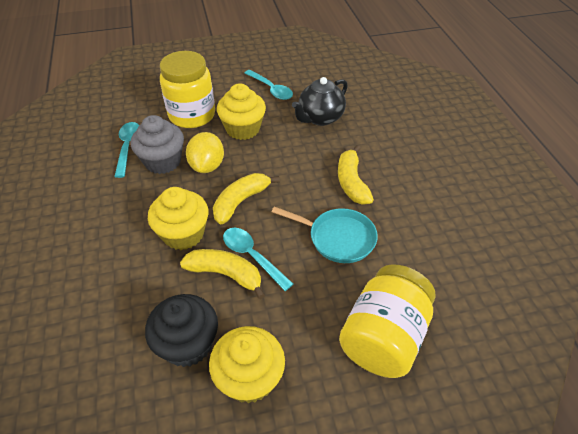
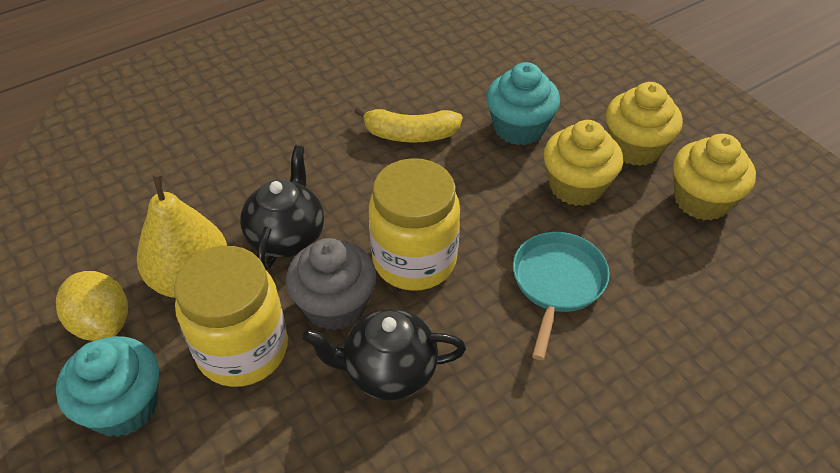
black cupcake: [145,294,218,367] = 1 -> none = 0
black teapot: [292,77,348,126] = 1 -> [240,145,324,270] [303,308,466,400] = 2
turquoise cupcake: none = 0 -> [56,336,159,437] [486,62,560,145] = 2
turquoise spoon: [114,122,139,178] [223,228,293,291] [245,70,293,100] = 3 -> none = 0
yellow banana: [180,249,265,299] [213,173,280,224] [338,145,374,204] = 3 -> [355,106,463,143] = 1
yellow pear: none = 0 -> [137,173,227,298] = 1

